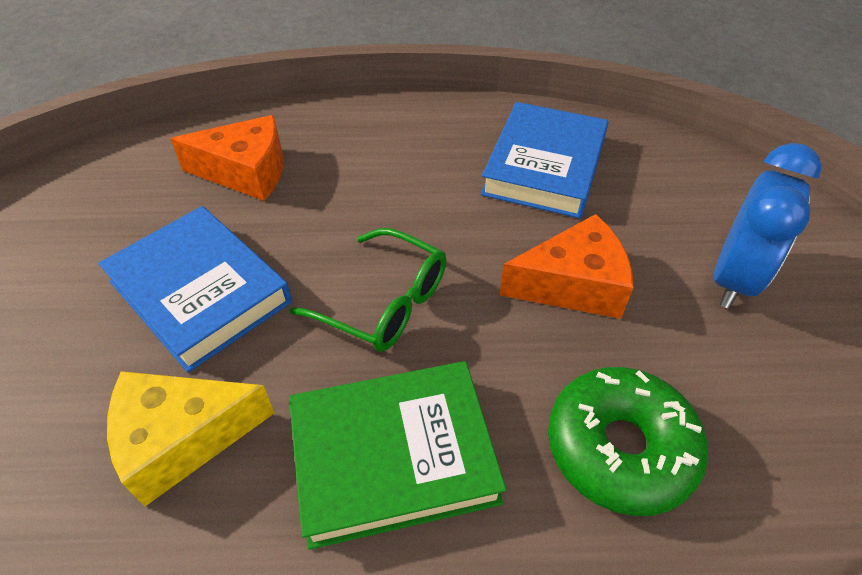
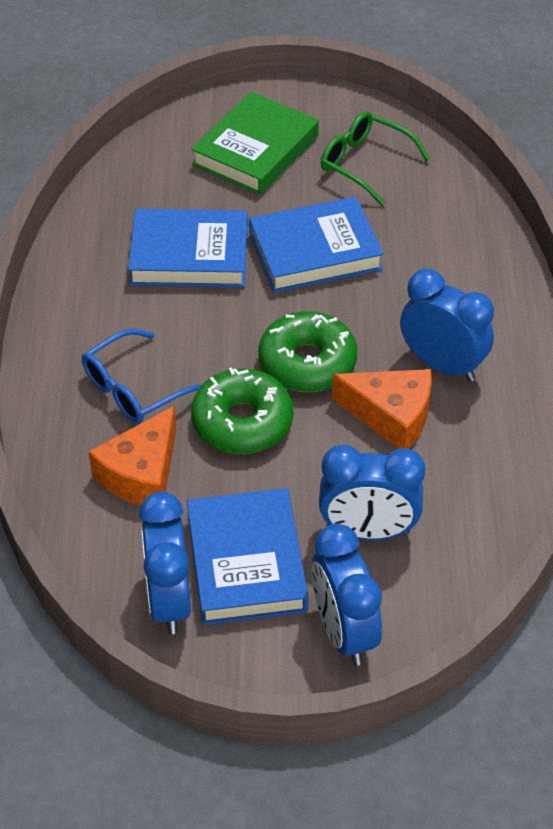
blue book: [98,206,292,373] [480,102,608,219] = 2 -> [128,209,248,287] [187,488,309,625] [249,197,384,293] = 3
blue clock: [714,143,822,309] = 1 -> [139,491,191,634] [312,524,382,666] [319,445,426,540] [400,269,494,382] = 4
blue glasses: none = 0 -> [82,329,203,424] = 1
green donut: [548,367,708,516] = 1 -> [191,368,293,454] [258,311,357,392] = 2
yellow cheese: [107,371,275,506] = 1 -> none = 0

